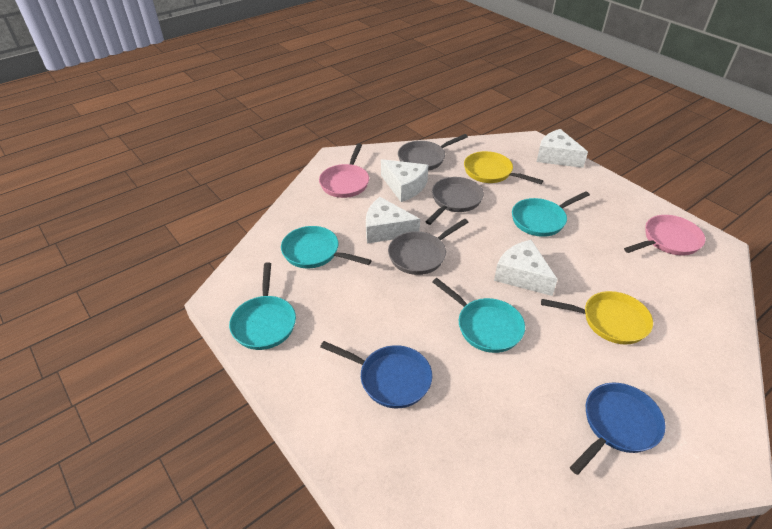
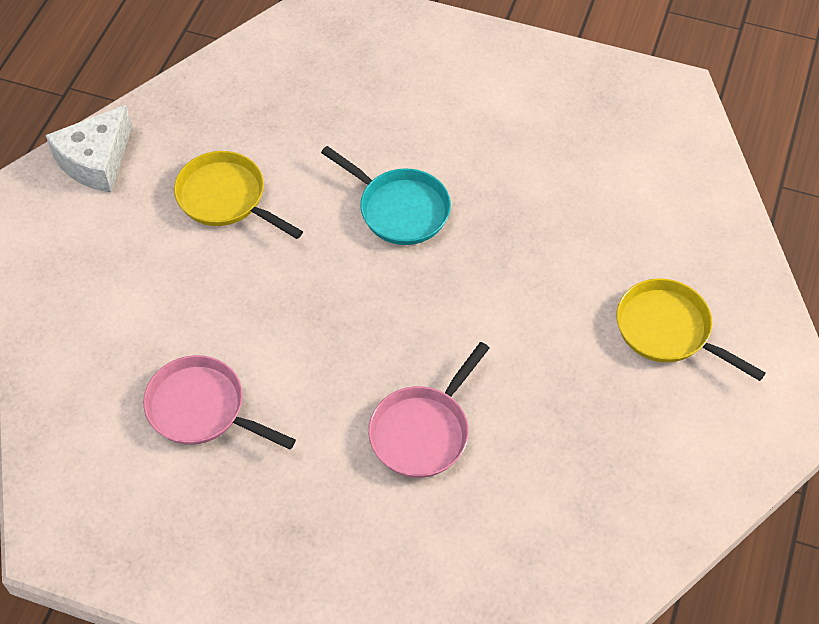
blue pan: [320,341,432,408] [570,383,666,475] = 2 -> none = 0
grey pan: [388,218,468,275] [398,134,468,171] [426,177,484,225] = 3 -> none = 0
turquoise pan: [229,262,296,350] [281,226,372,268] [432,278,525,353] [512,191,590,237] = 4 -> [321,146,451,245] = 1
white cheese: [366,197,420,244] [381,159,428,202] [494,240,558,296] [536,129,588,168] = 4 -> [46,105,132,192] = 1

